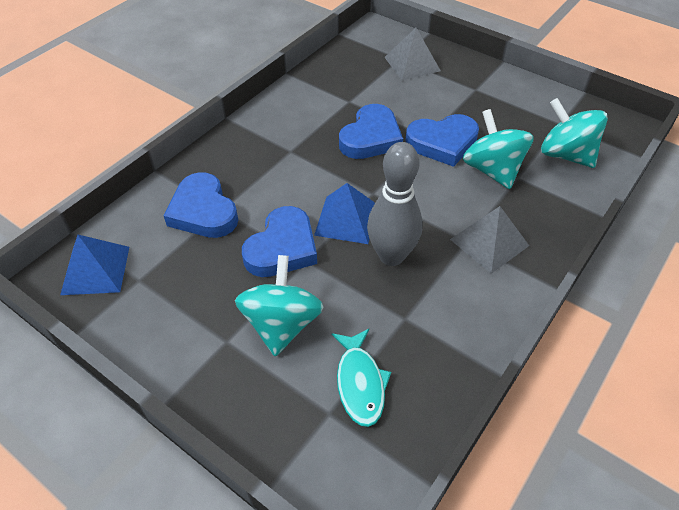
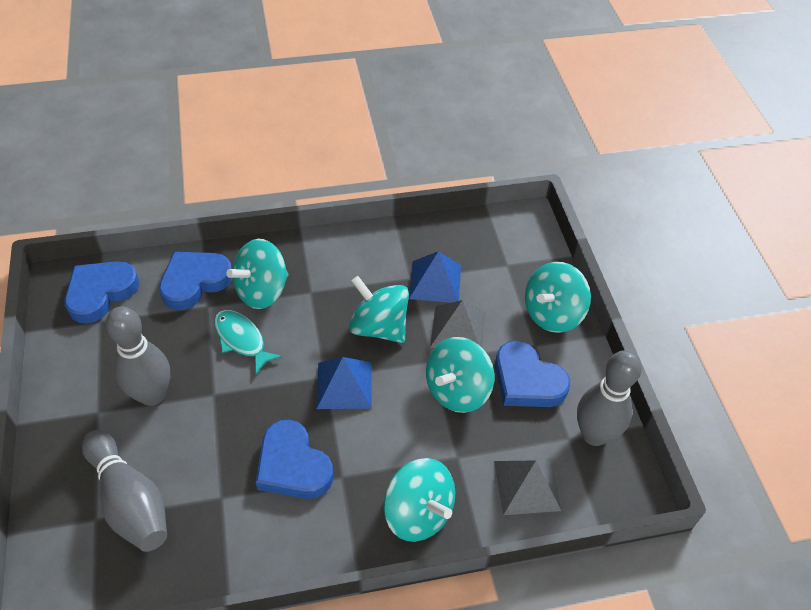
grey bowling pin: [367,142,423,266] = 1 -> [82,430,167,552] [106,307,170,406] [577,350,642,446] = 3
turquoise spinning top: [235,255,324,357] [463,109,534,189] [541,98,608,168] = 3 -> [226,239,288,309] [349,276,409,343] [384,458,455,542] [426,337,494,413] [525,262,591,333] = 5

